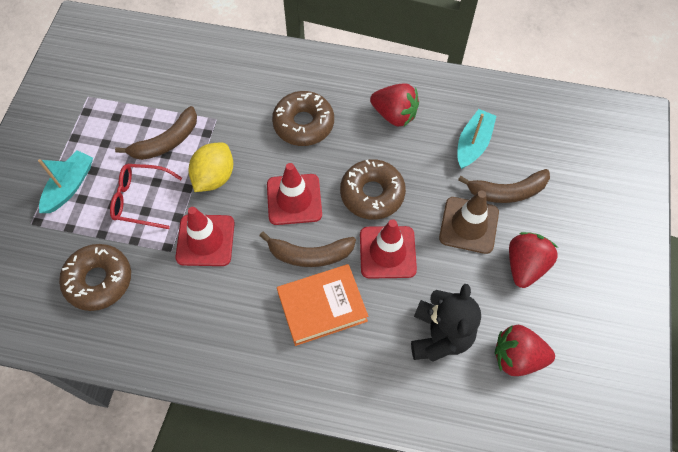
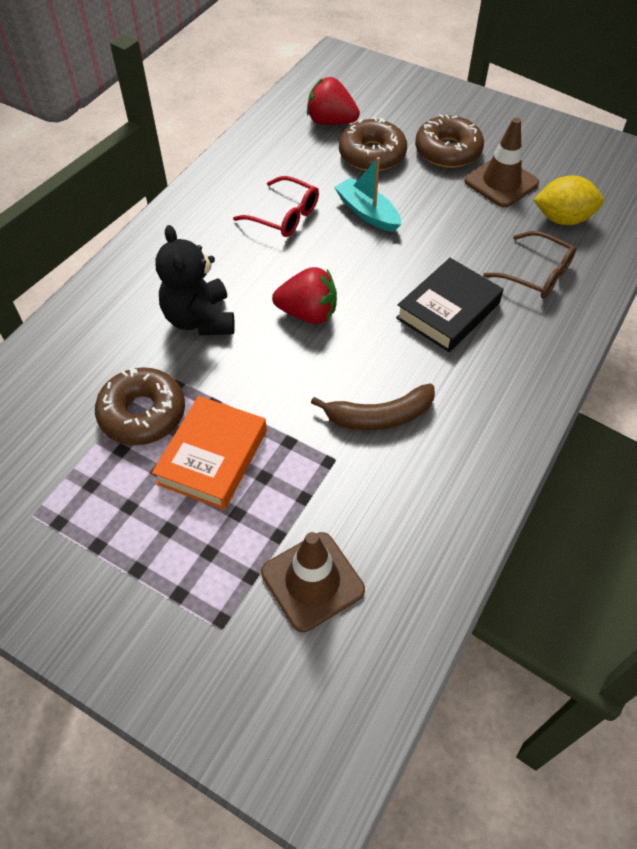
black book: none = 0 -> [396,258,504,352] = 1
brown banana: [115,106,197,160] [259,232,356,267] [458,169,550,203] = 3 -> [311,383,435,430] = 1
brown glasses: none = 0 -> [483,231,577,299] = 1
brown traffic cone: [439,190,499,254] = 1 -> [261,532,365,632] [464,118,539,208] = 2
red strawberry: [370,83,419,127] [495,325,555,376] [509,232,558,288] = 3 -> [272,267,337,324] [307,77,360,125] = 2
red traffic cone: [175,207,235,266] [267,163,322,225] [360,219,417,279] = 3 -> none = 0
turquoise boat: [38,150,93,213] [457,109,496,169] = 2 -> [334,157,401,232] = 1

